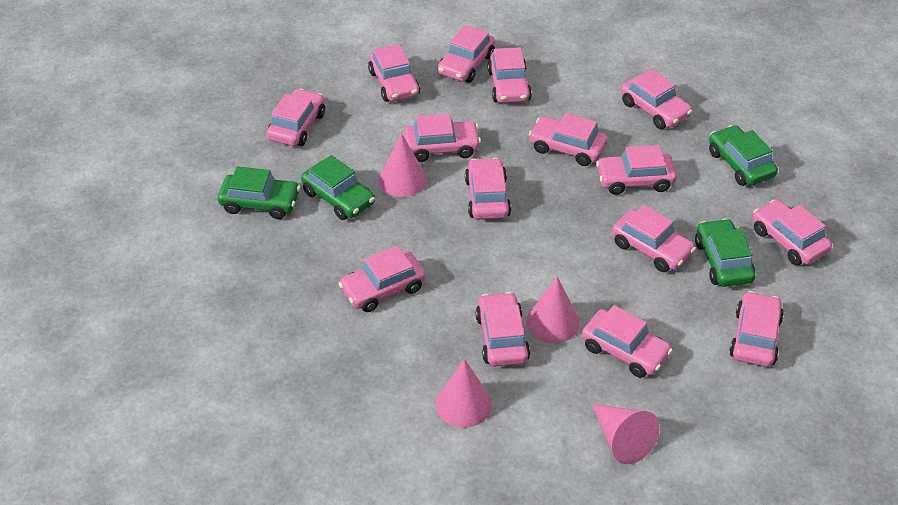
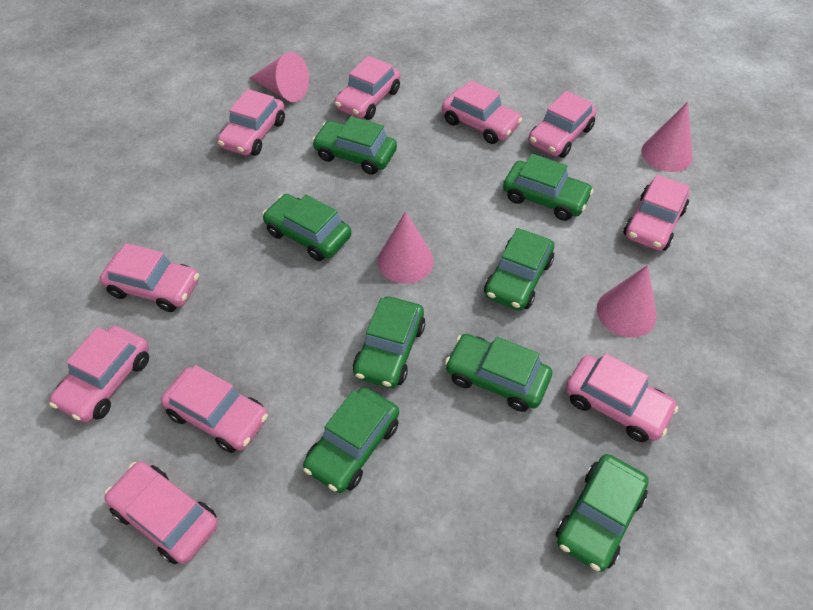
green car: [218,166,300,219] [301,155,375,220] [695,219,755,287] [709,125,778,186] = 4 -> [262,194,351,261] [303,387,399,493] [312,116,397,175] [353,297,425,388] [445,334,552,412] [484,228,554,310] [503,154,594,221] [556,454,649,572] = 8
pink car: [266,89,325,146] [338,246,426,312] [368,44,420,102] [404,113,481,162] [438,25,495,83] [465,158,511,220] [476,292,530,366] [487,47,532,103] [529,113,608,166] [582,305,673,378] [596,145,677,195] [612,205,696,272] [621,69,692,129] [729,291,784,367] [753,200,832,265] = 15 -> [49,326,149,422] [100,243,199,312] [105,461,218,564] [161,365,268,453] [217,89,285,156] [334,56,400,120] [442,80,523,144] [529,91,597,158] [566,353,678,442] [624,175,690,251] = 10

